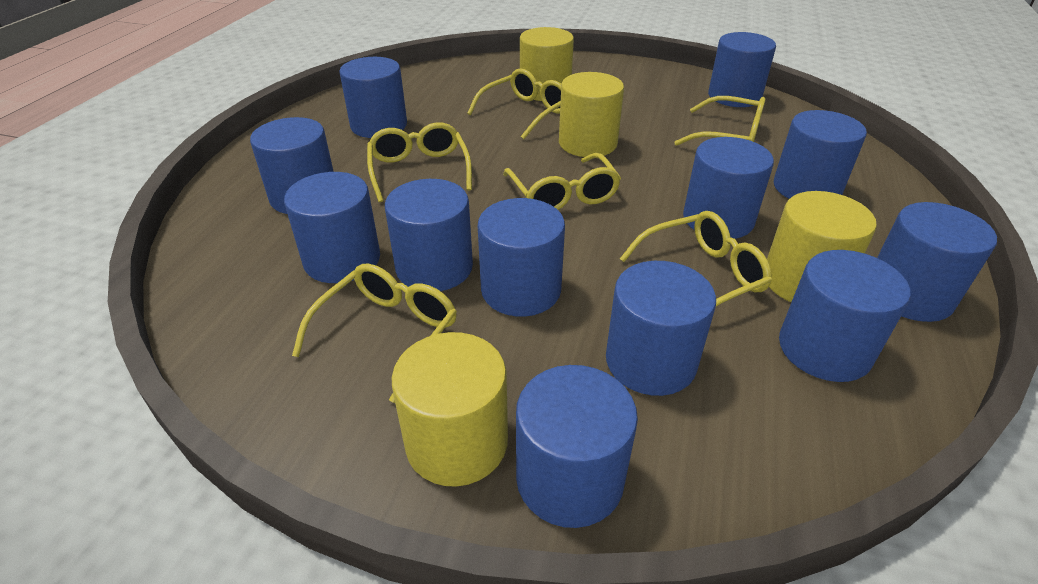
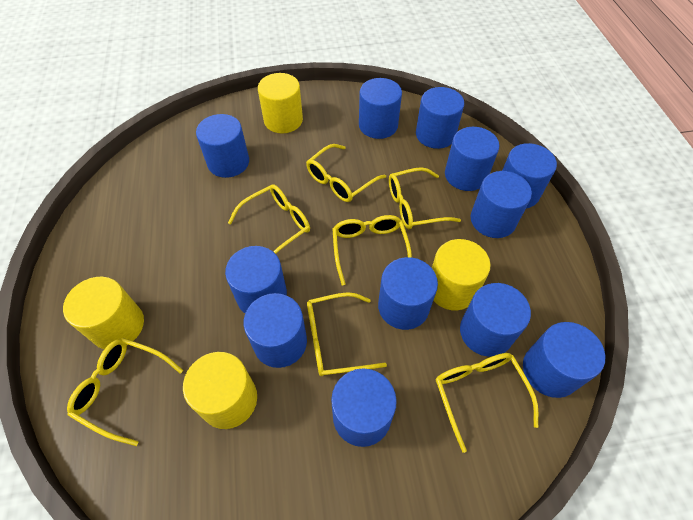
yellow glasses: [292,264,457,403] [367,122,472,202] [467,68,561,139] [503,153,621,210] [620,211,772,306] [674,96,766,146] = 6 -> [67,338,183,446] [228,184,310,254] [306,144,386,202] [307,292,387,376] [333,215,412,285] [389,167,461,229] [436,353,538,453] = 7

